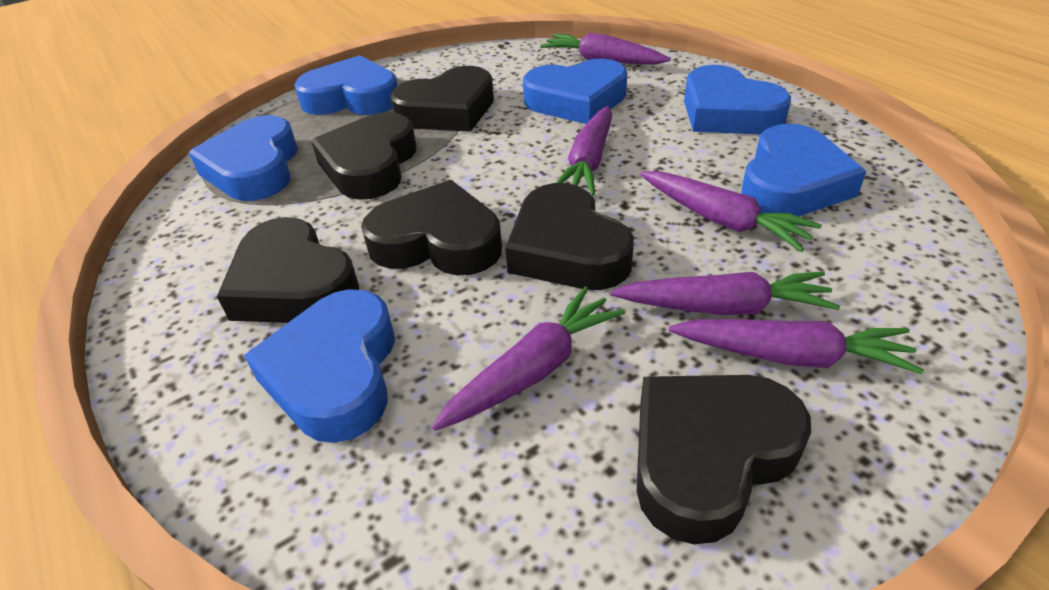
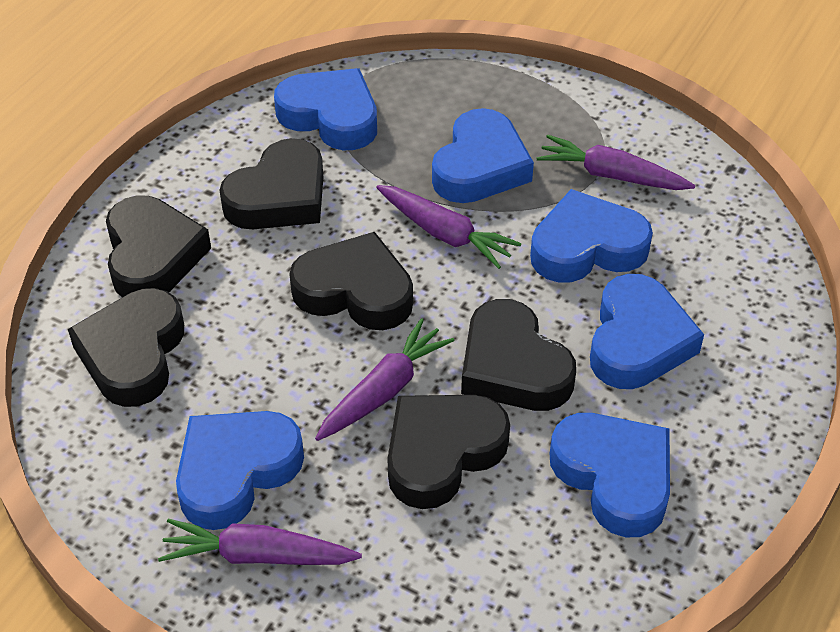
purple carrot: [432,286,625,431] [541,33,671,65] [556,106,612,196] [611,271,840,315] [640,171,822,252] [669,319,924,374] = 6 -> [158,519,362,565] [315,318,454,441] [376,185,521,269] [536,135,695,190] = 4

